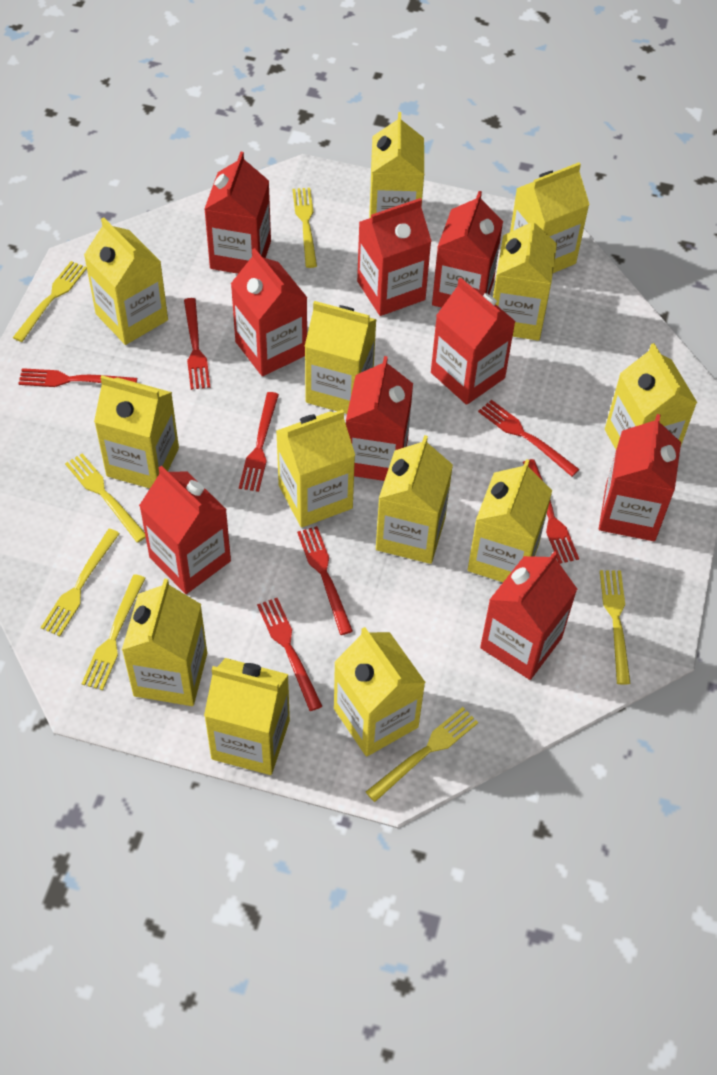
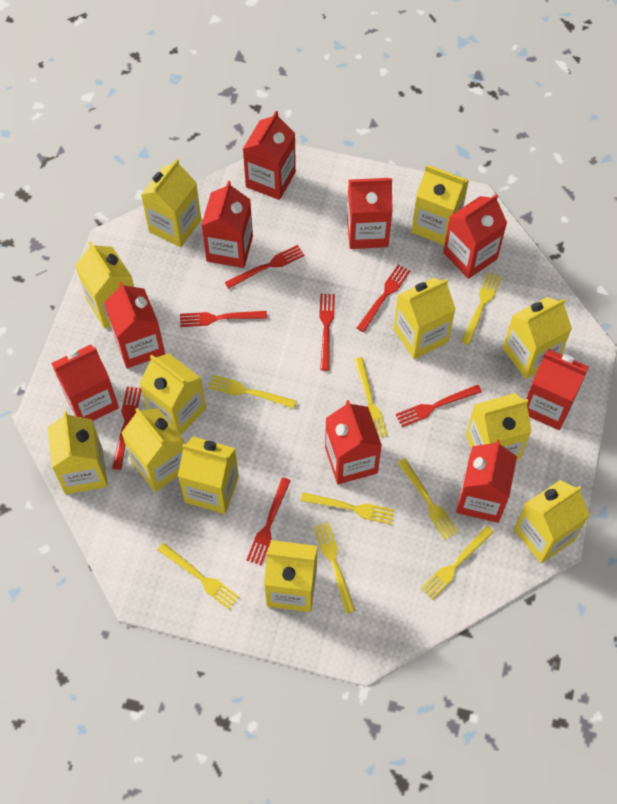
yellow carton: [84,217,168,345] [94,375,179,488] [122,578,207,706] [204,658,290,775] [276,409,355,528] [305,301,377,414] [334,627,426,757] [369,112,424,218] [376,435,453,564] [468,459,552,582] [493,215,557,341] [510,163,590,273] [605,343,697,449] = 13 -> [47,411,108,494] [75,241,134,329] [121,408,184,492] [139,353,206,436] [141,159,201,248] [178,437,239,514] [264,540,317,612] [394,278,456,359] [412,165,469,245] [466,393,532,461] [503,297,572,379] [514,480,590,563] = 12
yellow fork: [13,261,87,342] [41,529,120,636] [65,453,146,542] [82,574,145,690] [292,188,317,268] [366,707,478,802] [600,570,631,685] = 7 -> [158,543,239,609] [208,375,297,409] [301,492,394,524] [314,522,356,613] [354,357,387,437] [397,458,458,540] [421,526,494,600] [461,272,502,345] = 8

